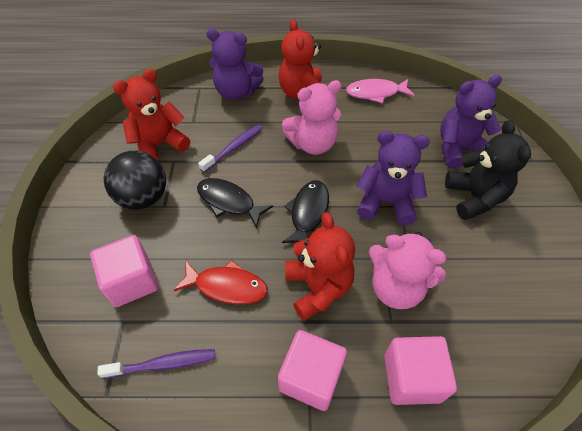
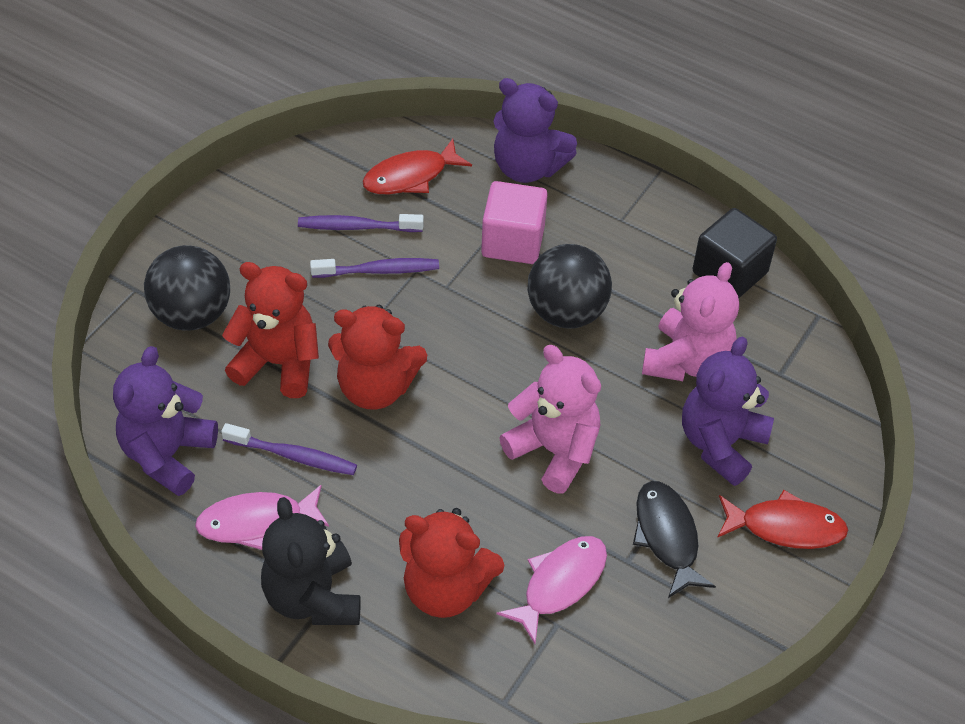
black ball: [104,151,166,210] = 1 -> [144,245,230,331] [527,244,612,328] = 2
black cube: none = 0 -> [693,208,777,298] = 1
black fish: [197,178,273,228] [282,180,329,243] = 2 -> [633,481,716,598] = 1
pink cube: [90,235,158,307] [278,330,347,411] [384,336,457,405] = 3 -> [481,181,548,264] = 1
pink fish: [346,79,414,103] = 1 -> [195,485,329,550] [496,536,607,644] = 2
purple toothbrush: [97,349,215,379] [198,124,263,173] = 2 -> [221,423,357,475] [298,214,424,232] [310,258,439,278] = 3
red fish: [174,260,268,305] = 1 -> [362,139,472,194] [717,490,848,549] = 2

